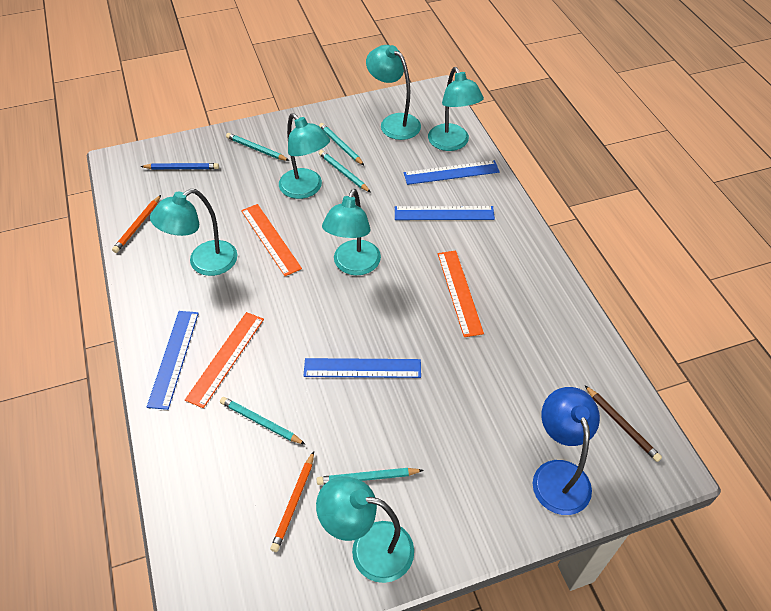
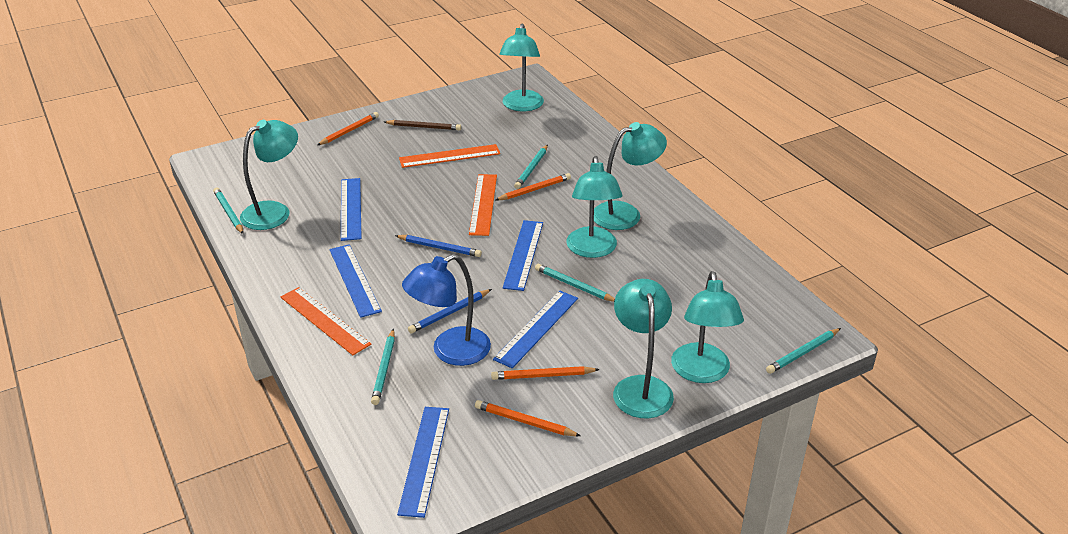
blue pencil: [140,163,219,169] = 1 -> [395,235,482,257] [408,289,492,333] = 2
blue ruler: [147,311,199,410] [303,358,421,378] [395,206,495,220] [404,160,500,185] = 4 -> [329,244,382,318] [341,178,362,241] [397,407,449,518] [493,290,578,368] [503,220,543,291] = 5
orange pencil: [112,195,161,253] [270,451,314,552] = 2 -> [317,112,379,145] [475,400,581,436] [491,366,600,380] [496,173,571,200] = 4

